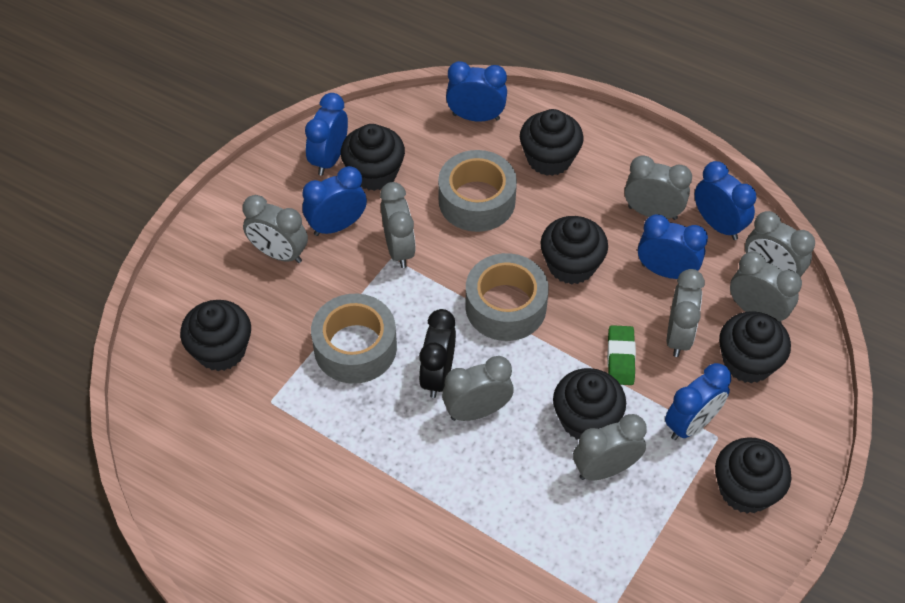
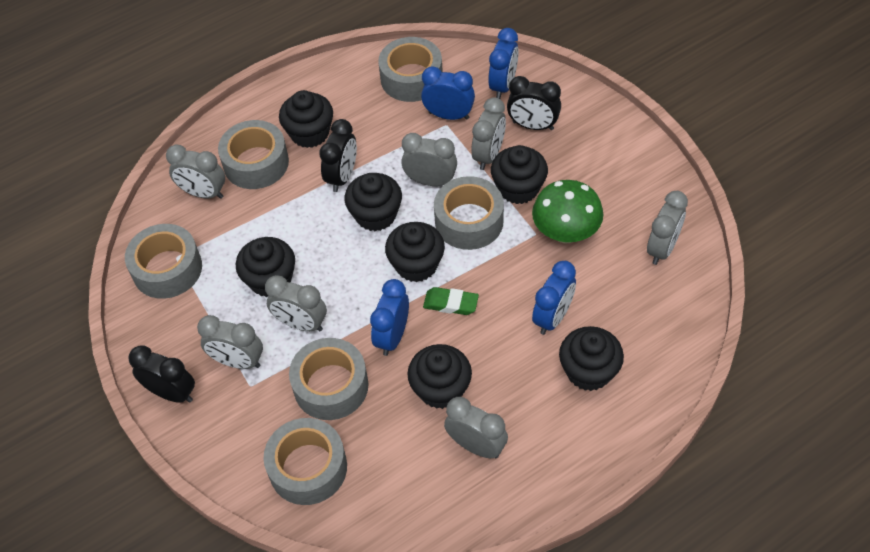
black clock: [419,309,456,398] = 1 -> [128,345,195,403] [319,119,357,192] [507,76,561,130] = 3
blue clock: [302,166,367,236] [305,93,348,176] [446,61,507,122] [638,214,708,279] [665,363,731,440] [695,161,756,240] = 6 -> [370,279,409,356] [421,66,475,120] [488,28,519,99] [532,261,576,335] = 4
green mushroom: none = 0 -> [532,180,603,243] = 1
grey clock: [243,195,308,263] [380,182,416,268] [442,356,514,421] [573,414,647,480] [624,156,692,220] [667,269,705,357] [730,251,802,323] [745,211,815,277] = 8 -> [166,145,225,199] [197,315,263,369] [265,275,327,331] [401,133,457,186] [444,397,508,458] [471,97,506,170] [647,191,688,265] = 7
grey tape: [311,294,397,384] [438,150,517,232] [465,253,549,341] = 3 -> [125,224,202,299] [218,120,289,189] [263,418,347,505] [289,338,368,420] [378,37,443,102] [434,176,504,250] = 6

